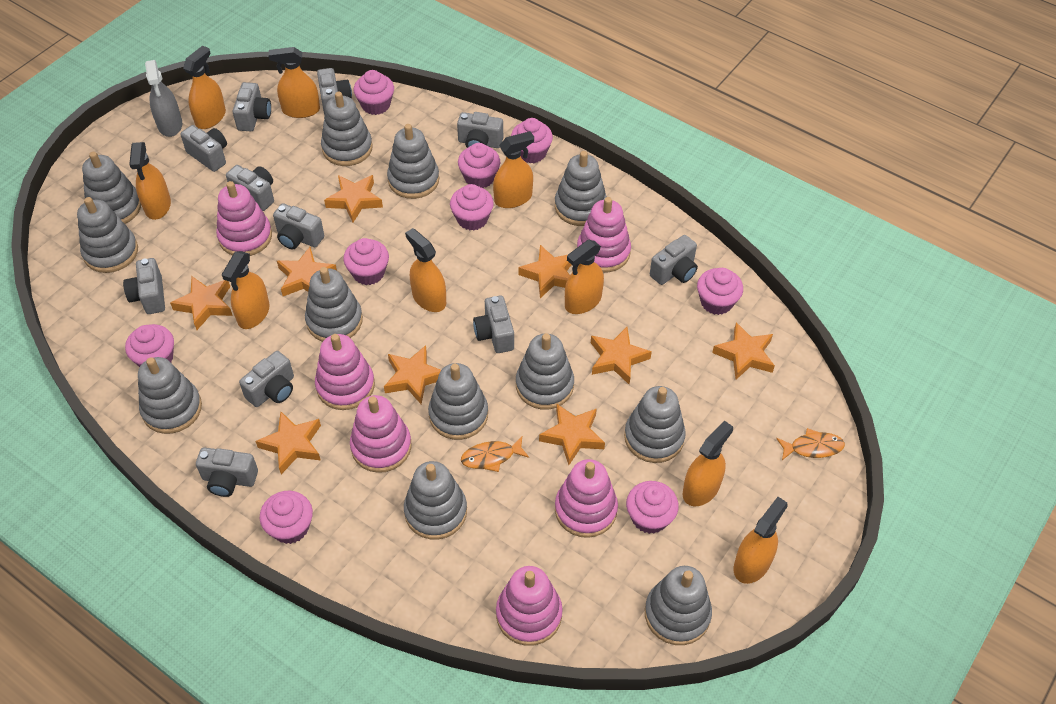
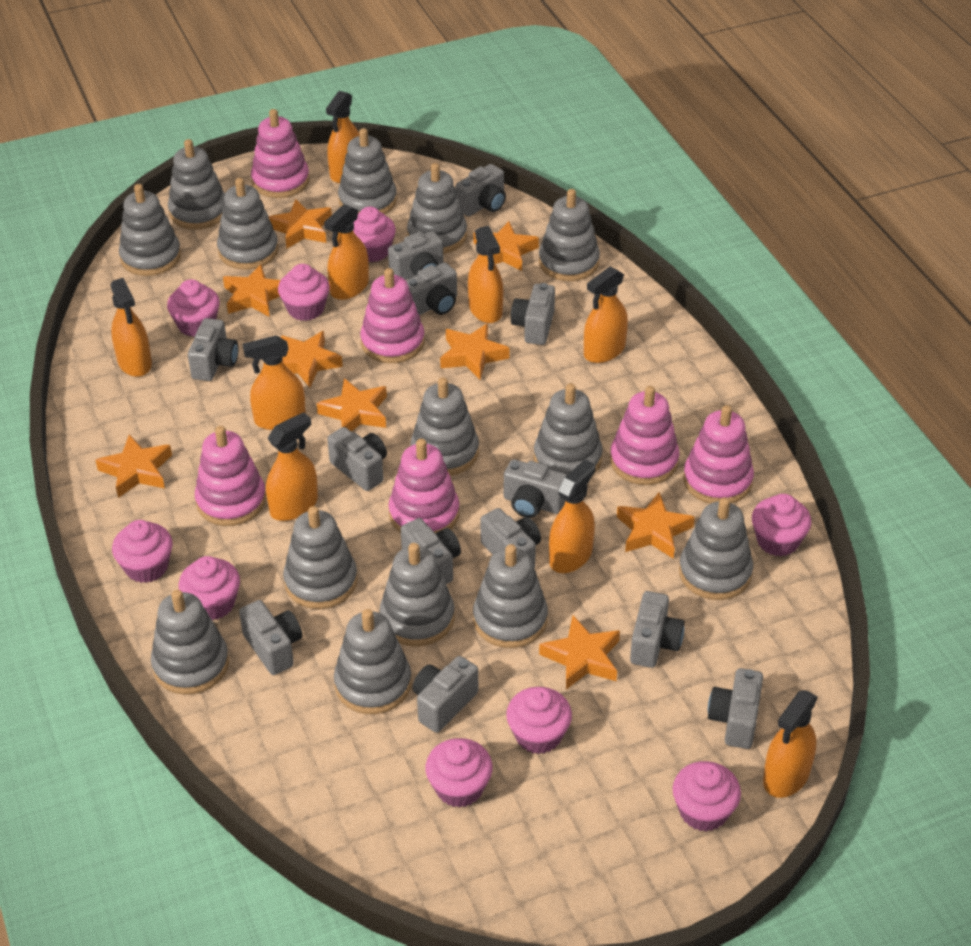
grey camera: [123,258,165,314] [180,125,227,172] [196,447,258,497] [226,165,274,211] [232,82,271,131] [239,351,294,407] [273,203,324,249] [317,68,352,115] [457,112,503,148] [473,295,514,353] [650,235,698,285] = 11 -> [188,318,238,381] [239,600,302,675] [327,427,387,491] [388,231,444,280] [401,518,461,584] [406,263,457,315] [412,656,478,733] [455,164,506,216] [480,508,541,568] [504,459,567,518] [511,283,555,345] [630,591,685,668] [708,668,763,749] = 13
grey spray bottle: [145,60,182,137] = 1 -> none = 0
grey stacking toy: [77,197,138,273] [82,152,141,224] [138,357,202,434] [305,267,363,342] [321,92,373,166] [387,124,439,199] [404,461,467,540] [428,363,488,440] [516,333,574,410] [555,151,607,226] [624,386,686,463] [645,566,712,645] = 12 -> [119,184,181,276] [151,590,229,695] [168,139,225,229] [217,178,279,270] [283,506,358,609] [334,609,412,714] [338,128,397,214] [380,543,454,647] [407,163,467,254] [411,377,479,476] [473,544,548,648] [534,383,603,475] [539,189,600,281] [679,497,753,600] = 14
orange fish: [461,436,529,472] [776,428,845,460] = 2 -> none = 0

